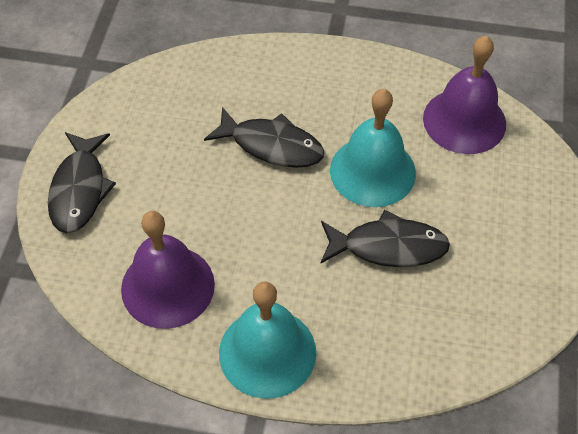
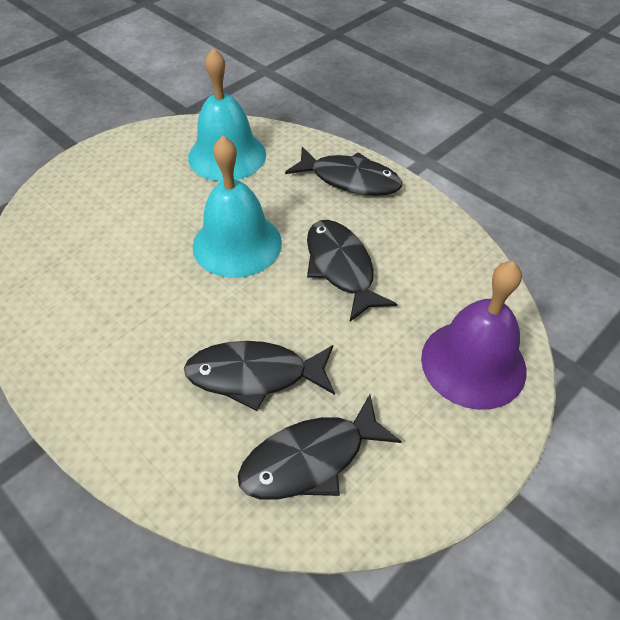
black fish: [48,132,116,233] [204,107,324,168] [320,210,450,267] = 3 -> [184,341,335,411] [238,394,402,500] [285,147,402,196] [307,220,397,321] = 4
purple bell: [121,211,215,329] [423,36,506,154] = 2 -> [421,261,527,410] = 1

